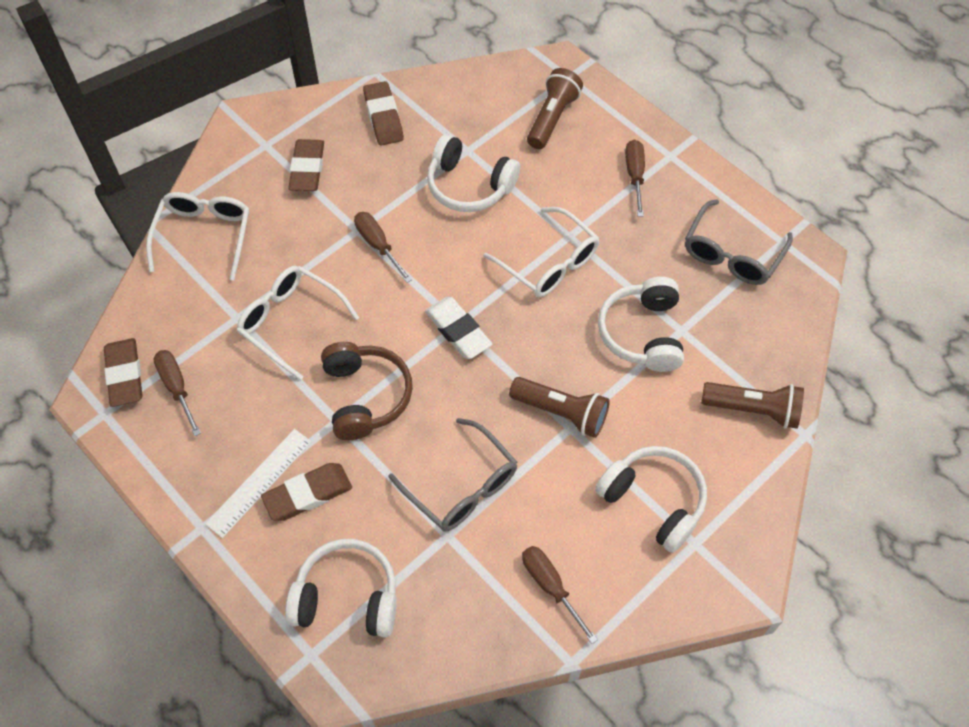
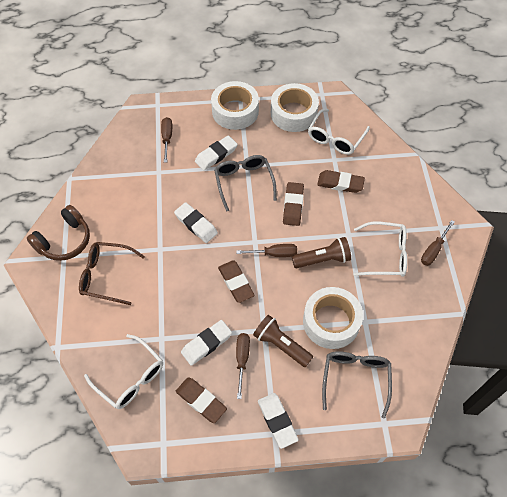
brown flashlight: [509,377,610,438] [527,68,583,149] [701,382,804,429] = 3 -> [253,315,313,367] [292,237,351,268] = 2
brown glasses: none = 0 -> [79,242,145,305] = 1
white eraser: [425,297,492,359] = 1 -> [174,202,218,243] [181,320,232,366] [195,135,238,171] [258,393,298,449] = 4
white headphones: [285,539,397,638] [427,134,520,212] [595,446,707,553] [598,277,684,372] = 4 -> none = 0
white ruler: [205,429,312,538] = 1 -> none = 0
white tape: none = 0 -> [211,81,259,130] [271,83,319,132] [303,287,363,349] = 3

